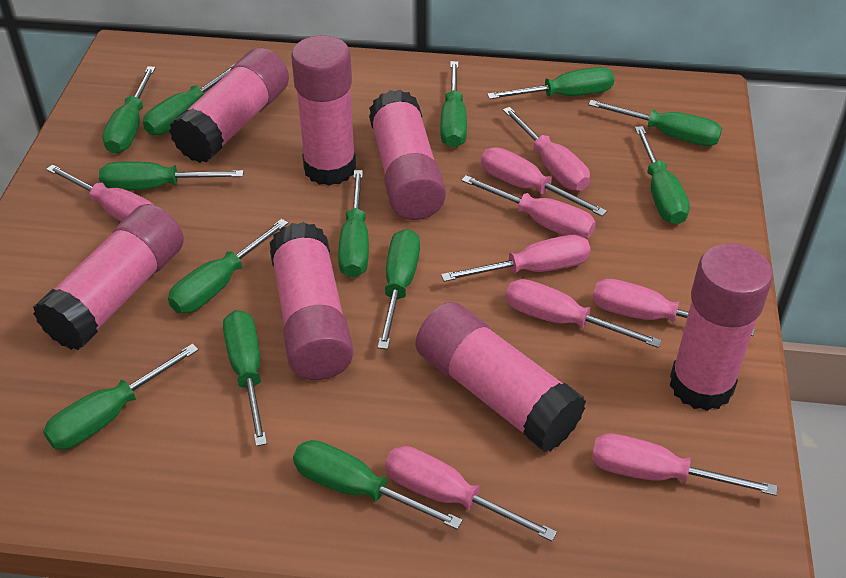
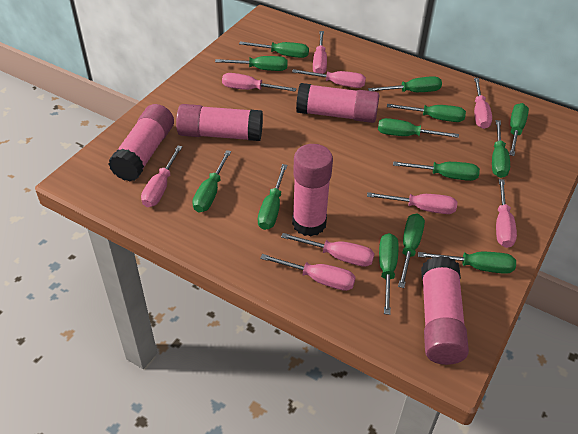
pink glue stick: [33,204,184,350] [169,48,289,163] [269,222,354,380] [291,35,356,186] [369,90,446,220] [416,302,586,452] [670,243,773,411] = 7 -> [108,104,174,181] [176,104,263,141] [292,144,333,236] [296,83,380,123] [421,256,469,365] = 5

